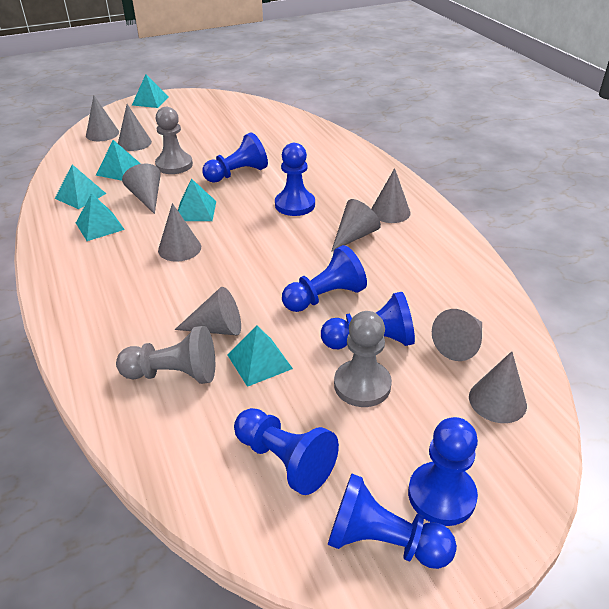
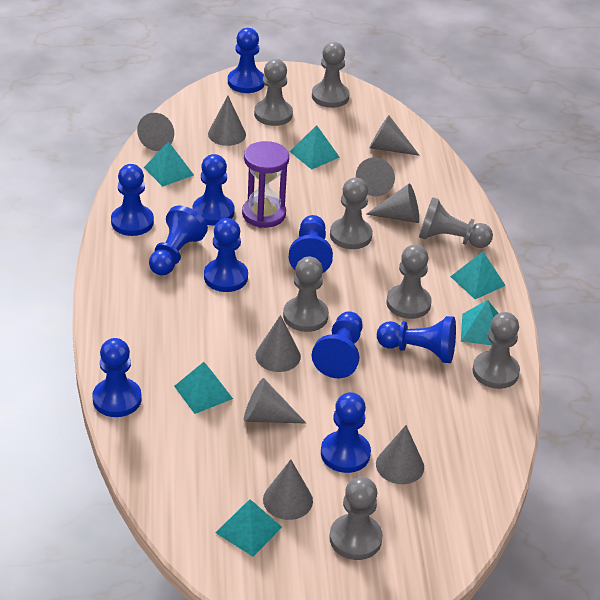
blue pawn: [202,132,268,183] [234,408,339,495] [275,143,315,216] [282,245,367,312] [321,292,415,349] [328,474,457,569] [408,417,478,526] = 7 -> [92,338,142,417] [111,164,154,236] [149,206,208,276] [193,154,235,225] [204,218,248,292] [228,28,265,93] [289,215,333,273] [312,311,363,378] [321,392,371,473] [377,316,456,363] = 10
grey pawn: [116,326,215,384] [155,107,193,174] [334,311,392,407] = 3 -> [254,59,293,126] [283,257,329,332] [312,42,350,108] [329,477,383,560] [330,178,373,249] [387,245,432,319] [419,197,493,248] [472,312,520,389] = 8
purple hourglass: none = 0 -> [242,141,289,228] = 1

